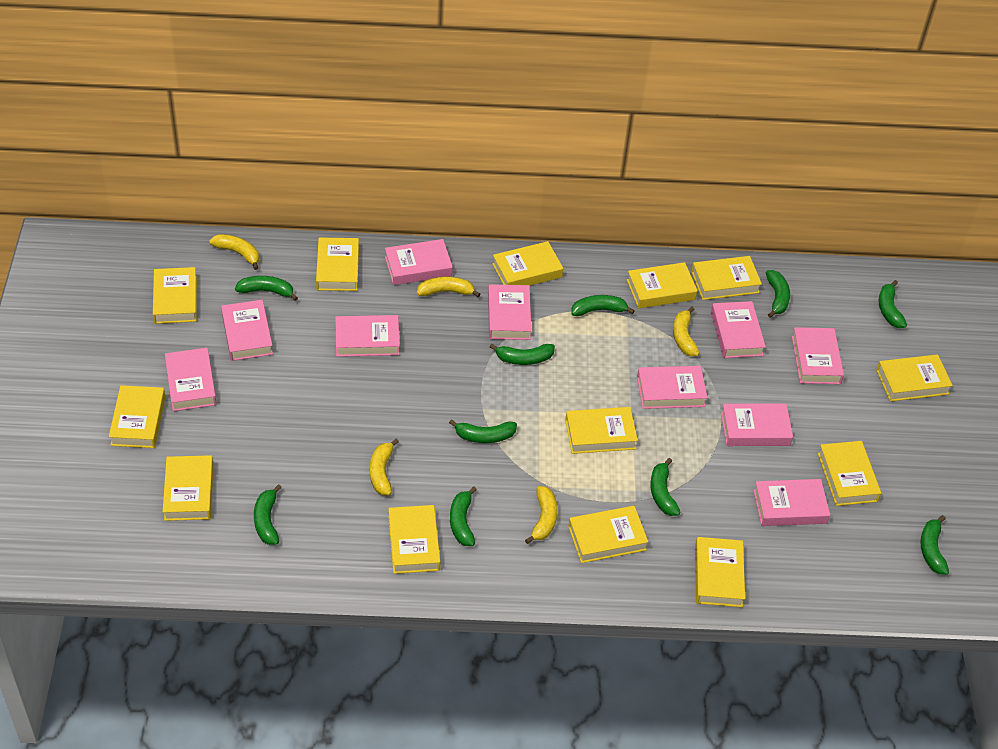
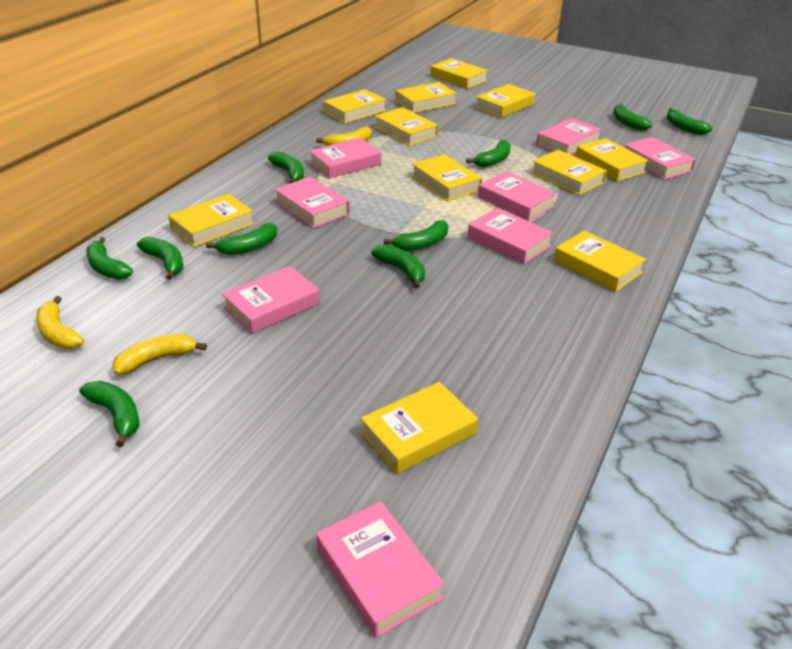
pink book: [165,348,217,411] [221,300,273,361] [335,315,400,357] [385,239,453,285] [488,284,531,340] [637,366,708,409] [711,301,766,358] [721,404,793,446] [753,479,830,526] [792,327,844,384] = 10 -> [222,266,320,334] [274,177,350,228] [309,138,381,179] [316,501,445,638] [467,208,554,264] [478,171,557,221] [536,118,602,155] [624,137,696,180] = 8
yellow banana: [209,234,259,270] [370,438,399,495] [417,276,480,297] [525,486,558,544] [673,307,700,356] = 5 -> [36,296,84,349] [113,334,207,375] [316,127,372,146] = 3
yellow book: [109,385,165,448] [153,267,197,324] [163,455,213,521] [316,237,359,291] [388,505,440,574] [492,241,563,286] [565,407,638,454] [568,506,648,563] [627,262,698,308] [691,256,762,300] [695,537,745,607] [818,441,881,506] [876,354,953,402] = 13 -> [168,194,255,247] [323,89,387,124] [361,382,478,474] [374,107,438,146] [395,82,457,113] [411,154,483,201] [430,58,488,89] [475,84,535,118] [531,150,607,195] [554,230,646,292] [575,138,649,182] = 11

